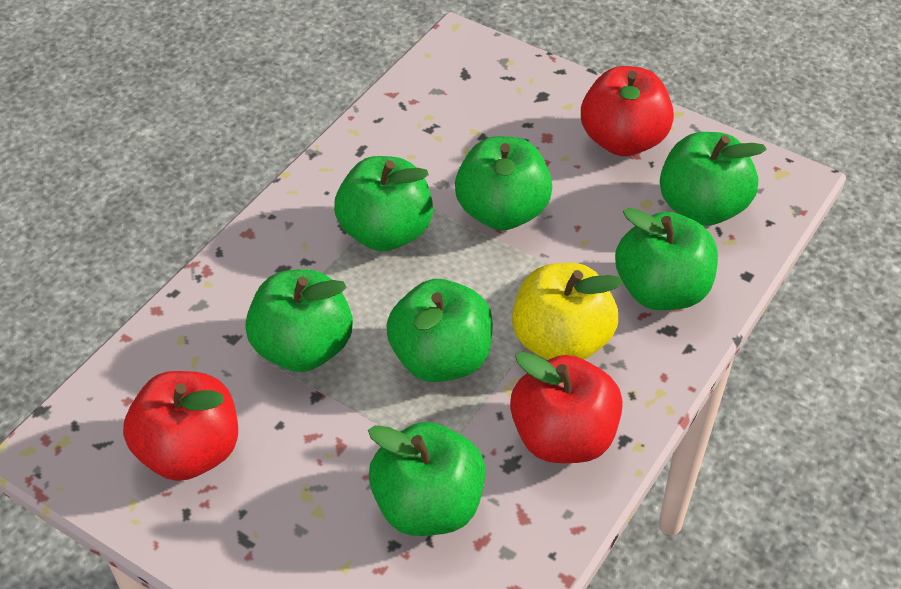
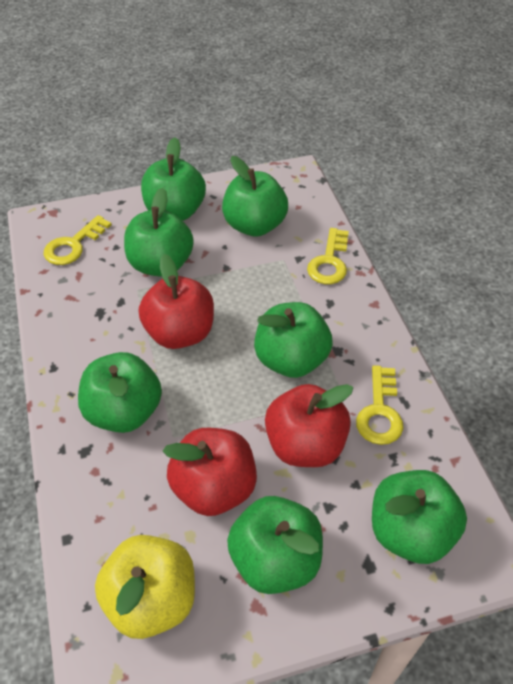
yellow key: none = 0 -> [43,215,112,265] [307,228,349,284] [356,365,403,445] = 3

